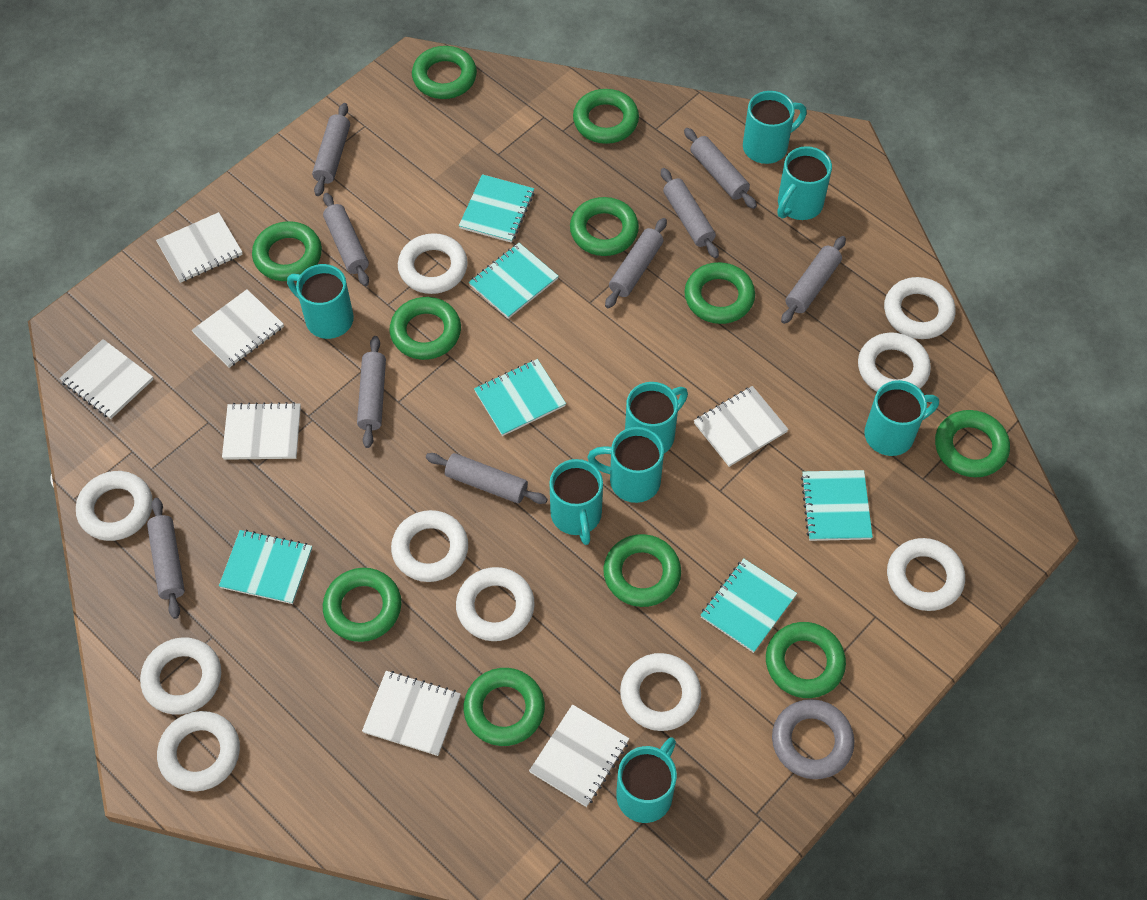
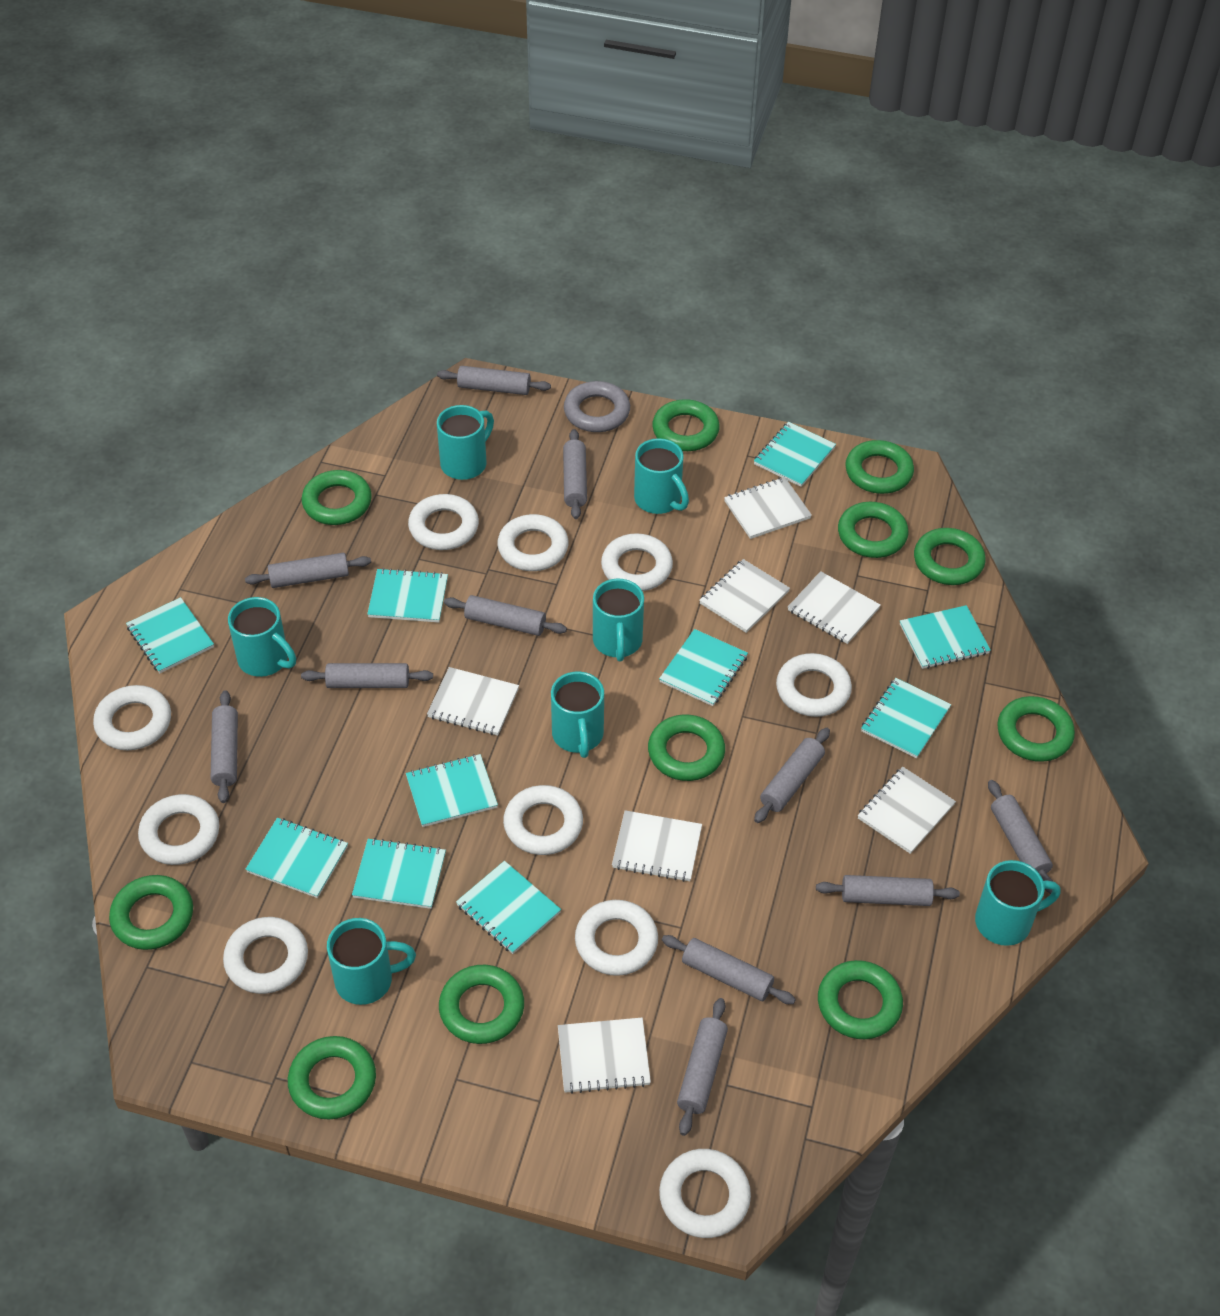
grey rolling pin: [147,498,185,619] [312,103,350,196] [323,193,369,286] [357,336,386,448] [426,453,548,504] [605,218,667,308] [661,168,719,258] [684,128,757,209] [781,236,846,324] = 9 -> [211,690,238,803] [245,553,371,588] [301,663,433,688] [437,366,551,395] [444,595,567,636] [563,429,587,519] [662,935,796,1004] [677,998,728,1136] [754,728,830,823] [816,875,960,906] [988,780,1054,894] = 11
turquoise mug: [287,264,354,339] [550,459,603,545] [587,427,664,503] [616,737,677,823] [625,382,688,453] [743,91,807,164] [777,146,832,220] [864,380,939,456] = 8 -> [228,597,296,677] [327,918,416,1005] [437,405,494,480] [551,671,604,758] [593,579,644,662] [634,438,689,514] [975,860,1061,946] = 7
turquoise notebook: [219,530,312,604] [459,174,534,243] [469,243,559,319] [474,359,566,436] [700,559,797,653] [801,470,873,541] = 6 -> [126,597,214,673] [245,818,348,898] [352,838,446,909] [367,568,448,623] [406,754,498,827] [456,861,561,954] [659,629,748,706] [754,422,836,487] [861,678,951,758] [900,605,991,669] = 10

